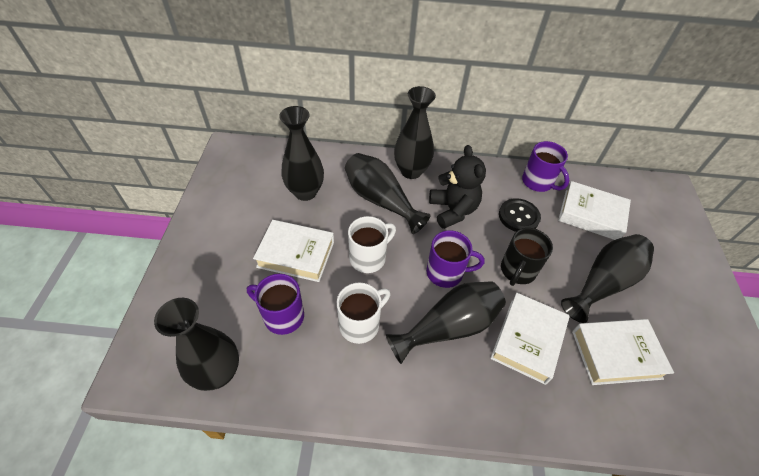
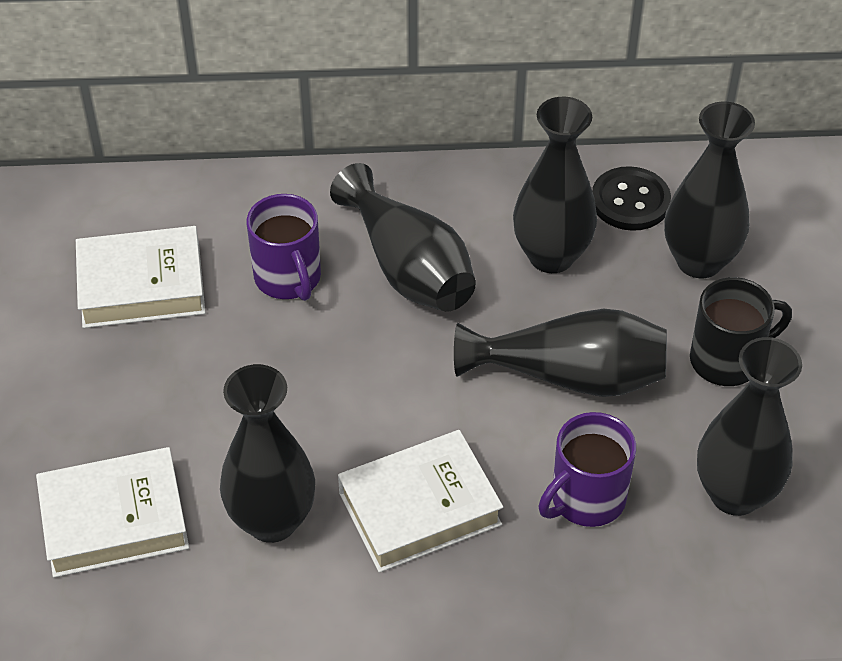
black teddy bear: [429,145,486,229] = 1 -> none = 0
purple mug: [247,274,304,335] [426,230,485,288] [522,141,569,192] = 3 -> [247,194,321,301] [539,412,636,527] = 2
white book: [253,220,334,282] [490,293,570,385] [558,181,631,240] [572,319,674,385] = 4 -> [36,447,189,578] [76,226,205,328] [338,430,503,573] = 3
white mug: [337,283,390,344] [348,216,396,273] = 2 -> none = 0

